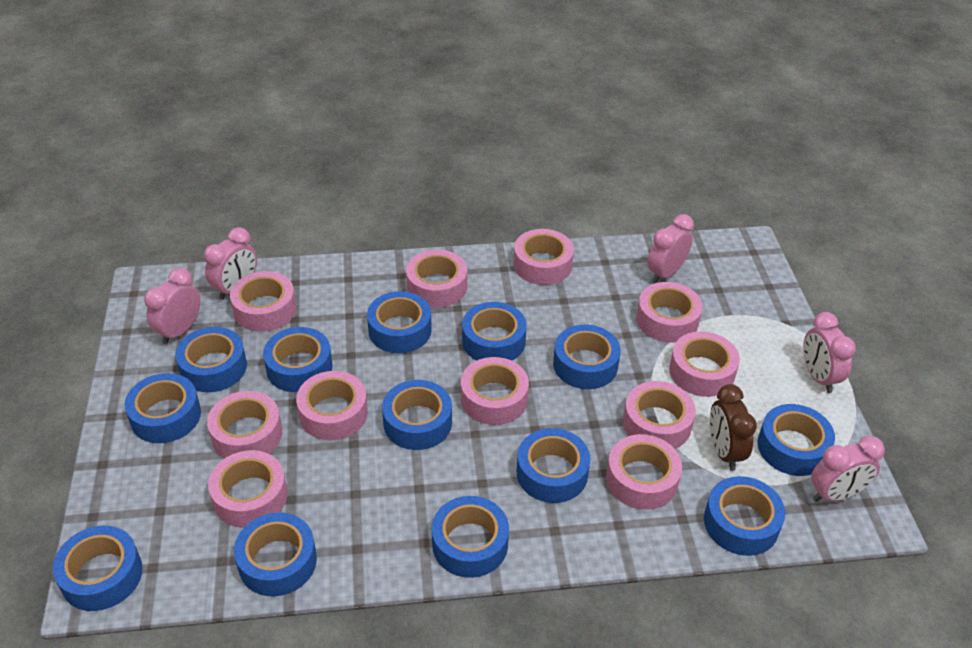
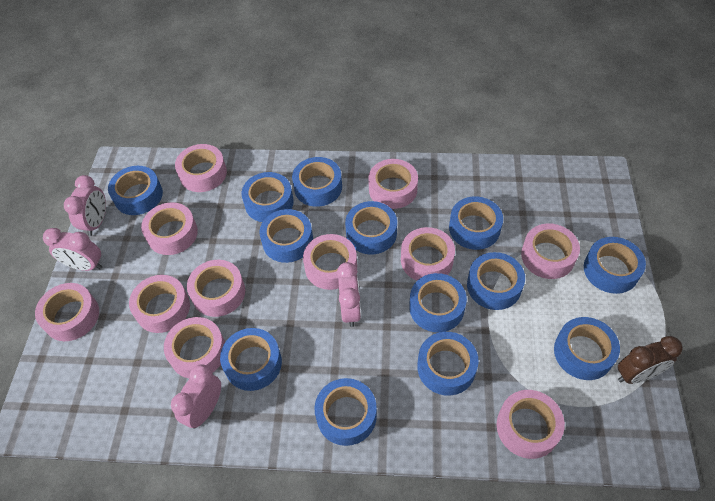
pink clock: [144,268,200,344] [204,227,257,300] [647,214,694,283] [803,312,856,393] [811,436,885,502] = 5 -> [43,228,102,271] [64,175,106,236] [171,364,221,429] [337,262,361,327] = 4

